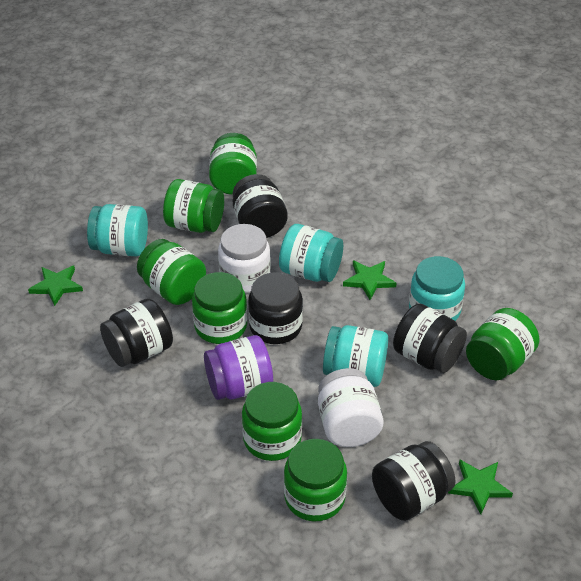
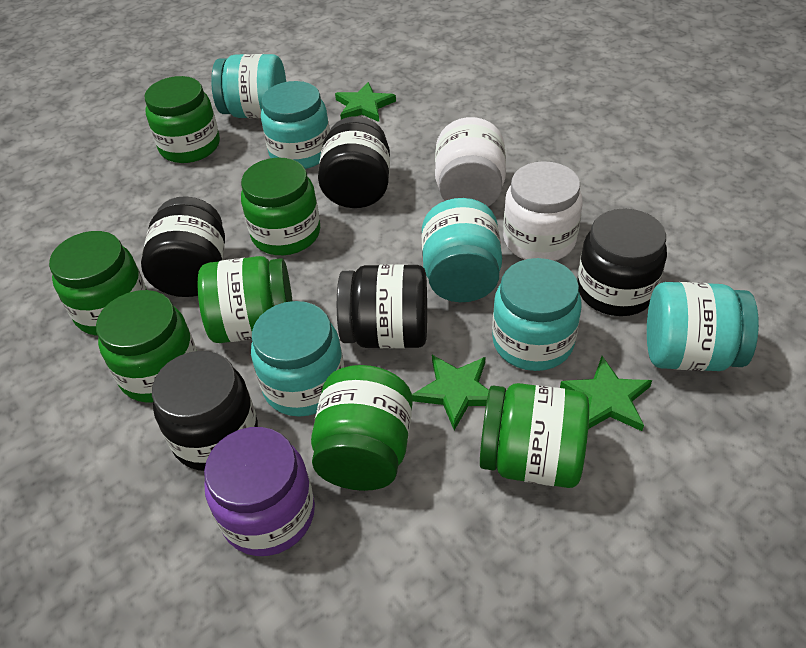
turquoise jar: [87,204,148,256] [279,224,343,282] [323,325,388,387] [409,256,465,321] = 4 -> [211,54,286,119] [251,301,344,417] [261,81,330,169] [422,198,502,302] [492,258,582,371] [647,282,759,371] = 6

